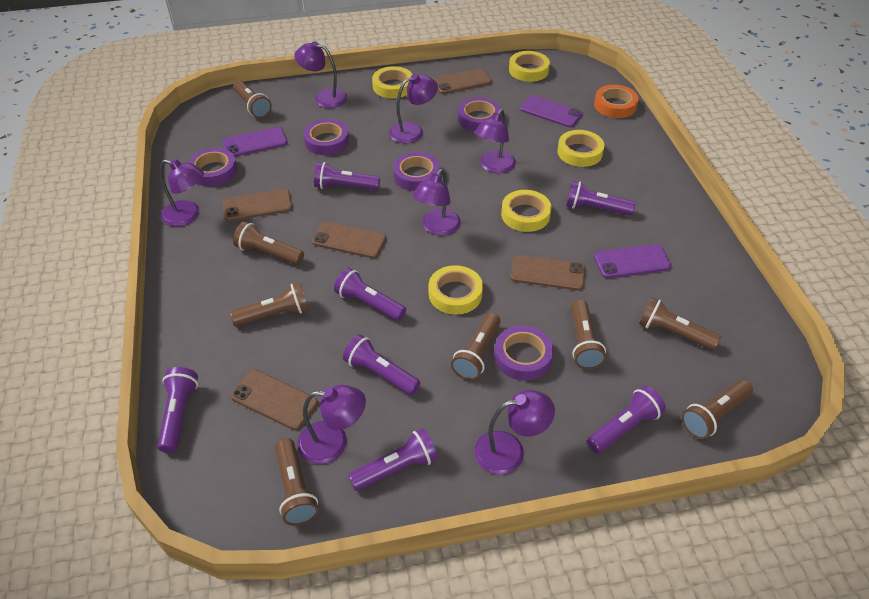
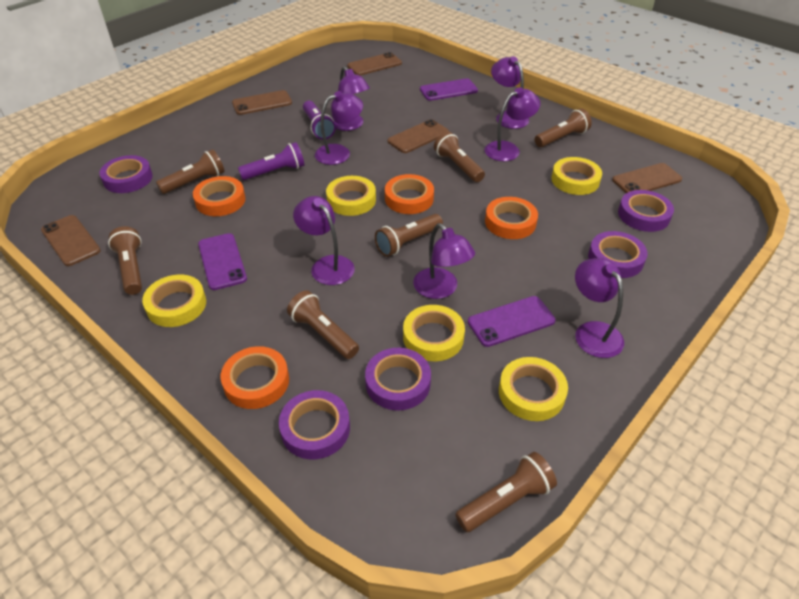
brown flashlight: [230,283,309,326] [233,80,272,118] [233,221,304,265] [275,438,319,526] [451,313,501,380] [571,300,606,369] [639,298,721,350] [681,380,753,439] = 8 -> [108,226,142,295] [156,149,225,194] [287,290,359,359] [375,214,443,257] [434,132,485,182] [455,452,557,532] [535,108,592,147] = 7
orange tape: [594,85,639,118] = 1 -> [193,176,245,216] [221,346,289,409] [385,174,434,214] [485,197,538,239] = 4
purple flashlight: [158,367,198,453] [314,162,380,190] [334,268,406,321] [343,334,420,395] [348,428,438,491] [566,181,636,216] [587,386,666,454] = 7 -> [238,142,304,180] [303,101,336,140] = 2

